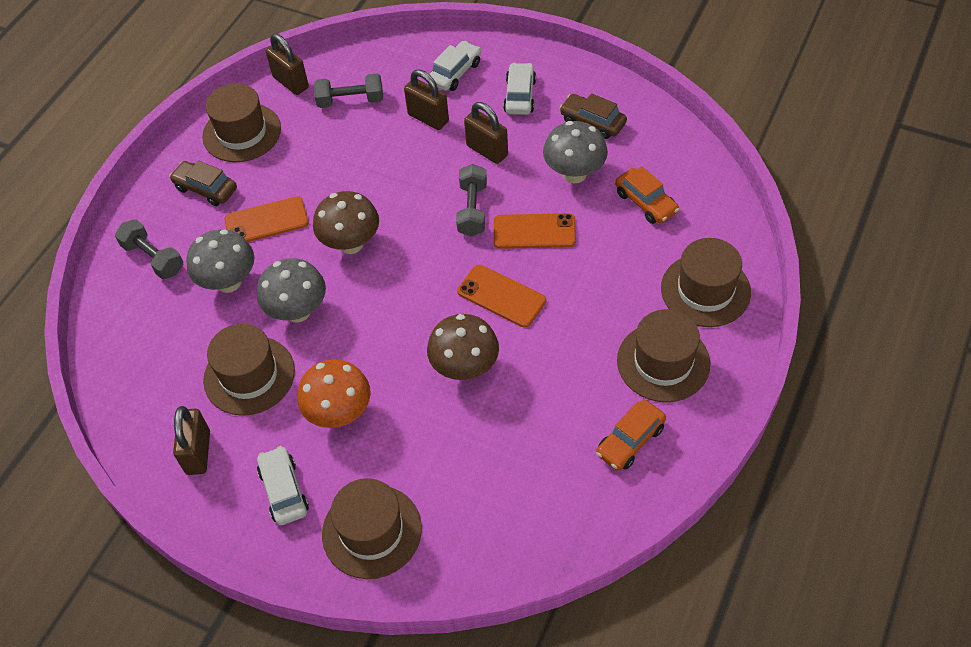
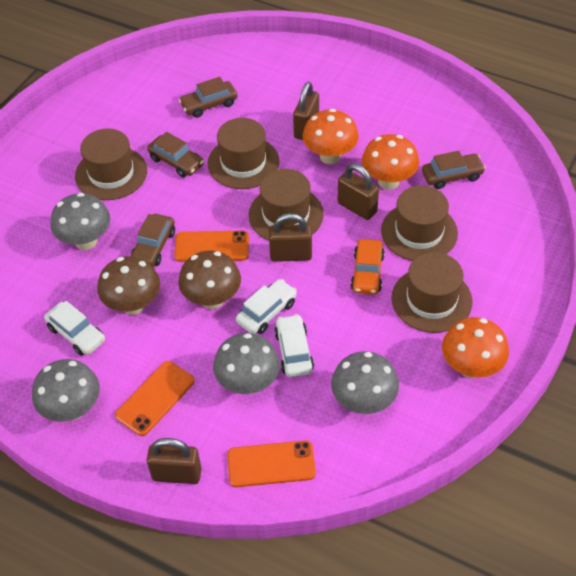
brown car: [169,160,237,206] [559,93,627,139] = 2 -> [131,214,175,266] [147,132,204,177] [179,77,237,118] [422,151,486,189] = 4
grey dumbbell: [115,219,183,279] [314,73,383,108] [456,164,487,236] = 3 -> none = 0
grey mushroom: [186,229,254,293] [257,258,326,323] [543,121,608,183] = 3 -> [32,359,100,422] [50,193,110,250] [213,333,280,394] [331,351,399,414] = 4
orange car: [596,400,666,470] [615,166,679,224] = 2 -> [351,239,385,295] = 1
orange mushroom: [297,359,371,428] = 1 -> [302,109,359,164] [362,134,419,190] [442,317,509,378] = 3

